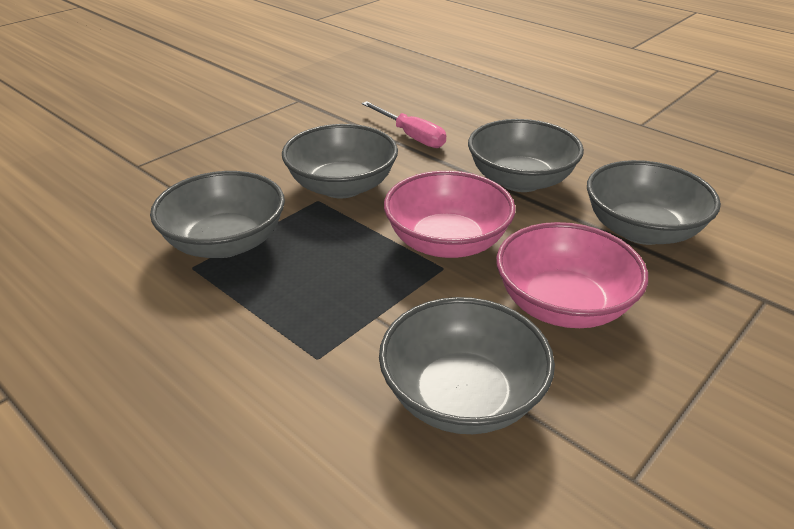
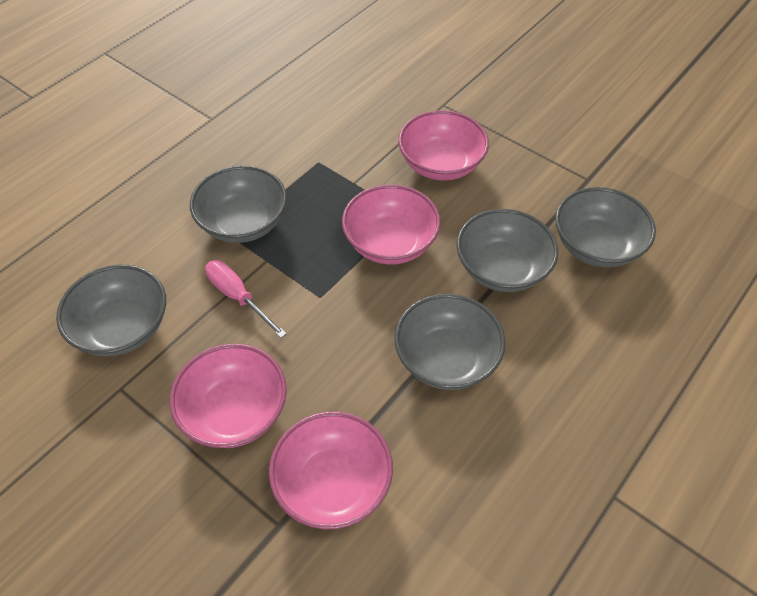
pink bowl: [384,171,516,258] [496,222,648,328] = 2 -> [170,344,287,448] [269,411,393,529] [342,185,441,264] [398,110,489,181] = 4

